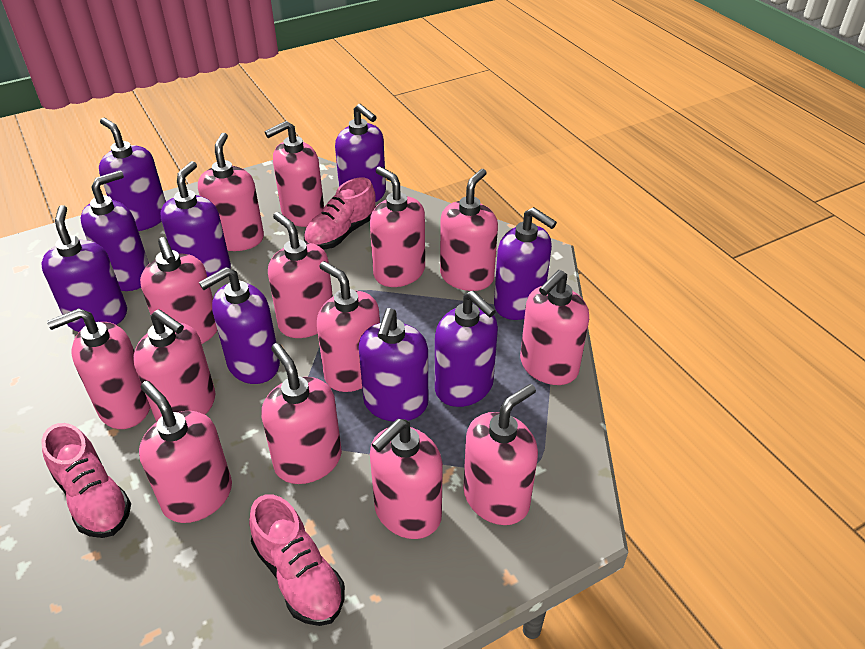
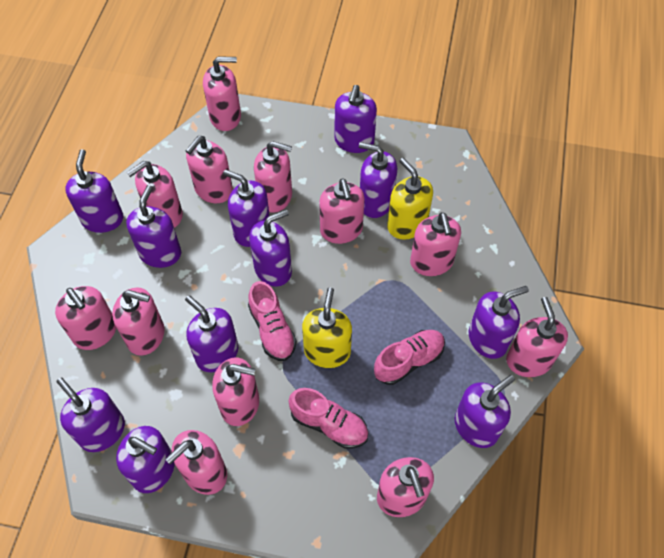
pink soap dispenser: [47,308,150,429] [133,309,216,421] [139,381,232,523] [140,237,217,344] [198,133,264,251] [261,343,342,484] [265,121,324,227] [268,212,333,338] [317,261,380,392] [370,166,425,287] [370,419,443,539] [440,169,498,291] [463,384,538,525] [520,270,589,385] = 14 -> [55,286,116,350] [112,287,165,356] [127,161,183,228] [165,430,227,495] [186,136,233,203] [203,57,241,131] [212,358,259,426] [254,141,292,213] [319,178,365,244] [377,457,434,517] [410,212,461,276] [506,297,568,377] = 12
purple soap dispenser: [41,205,127,332] [81,170,149,291] [99,118,166,231] [160,161,231,277] [199,267,280,384] [335,104,386,202] [358,308,428,422] [435,290,498,407] [494,207,557,320] = 9 -> [56,377,125,452] [65,149,123,233] [116,426,175,493] [126,185,181,268] [185,295,238,372] [223,169,270,247] [249,209,292,287] [335,85,377,153] [359,142,397,218] [455,375,515,448] [469,286,529,359] = 11
yellow soap dispenser: none = 0 -> [302,287,352,368] [387,158,433,240] = 2

